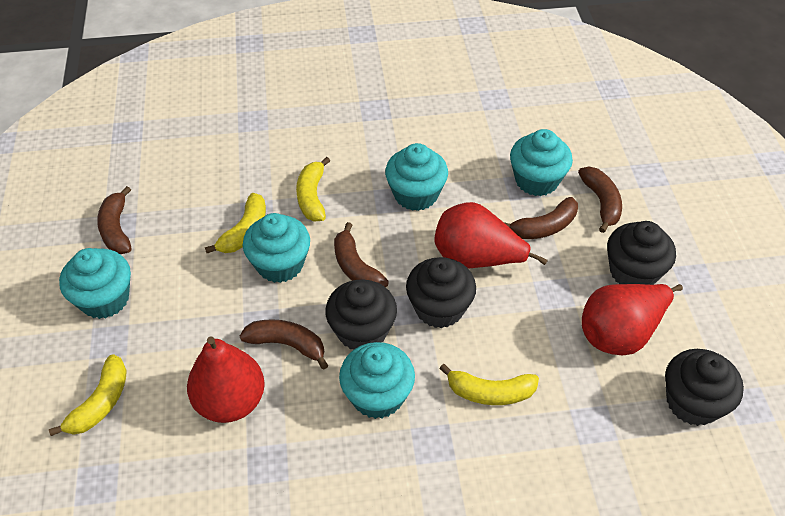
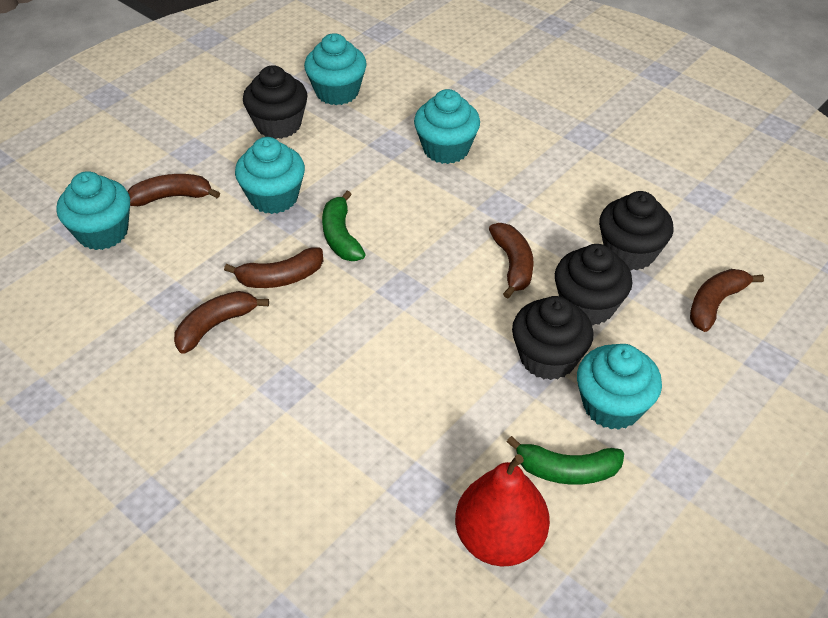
green banana: none = 0 -> [322,191,366,261] [507,436,624,485] = 2
red pear: [187,336,265,423] [435,202,547,269] [582,284,683,356] = 3 -> [455,454,550,566] = 1
yellow banana: [49,354,127,436] [205,193,266,253] [296,157,330,221] [439,364,539,405] = 4 -> none = 0

